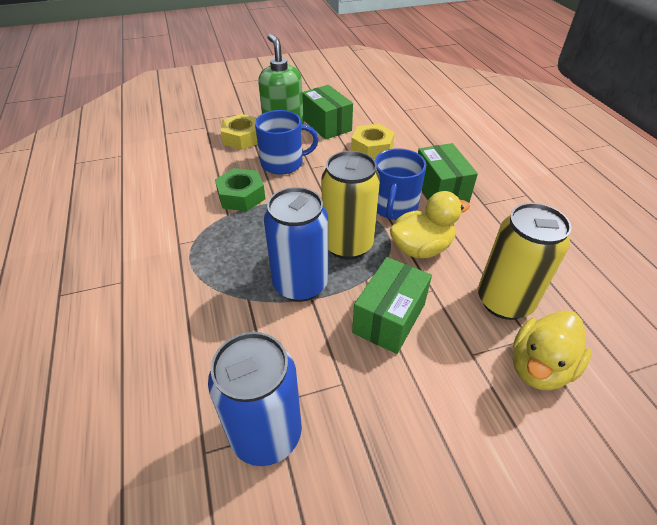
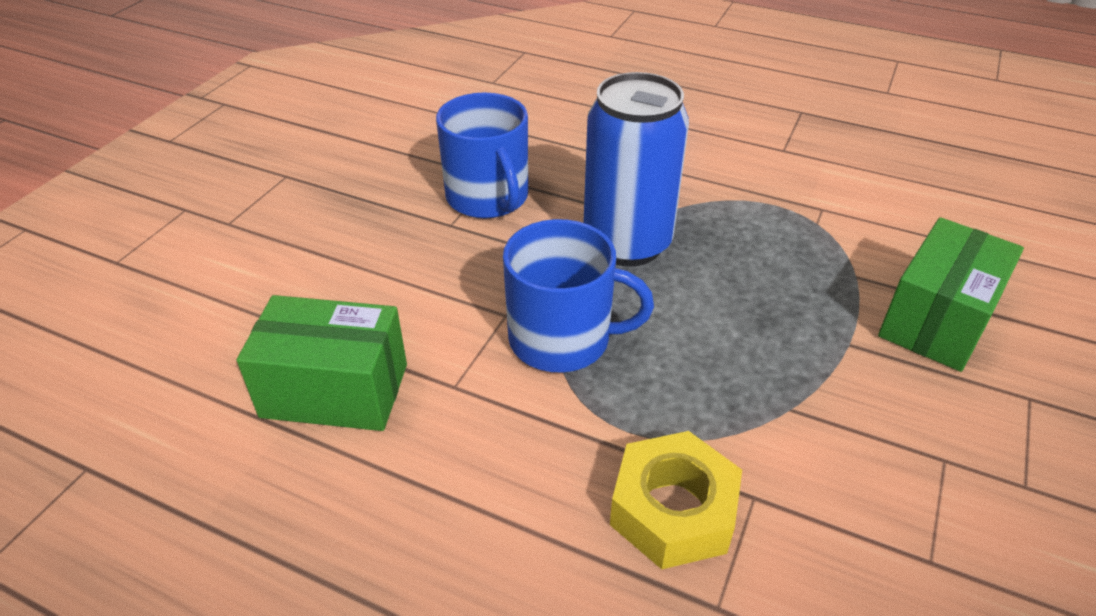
blue can: [208,332,302,466] [264,187,328,302] = 2 -> [583,72,689,267] = 1
green box: [302,85,353,140] [352,257,432,354] [418,143,478,203] = 3 -> [236,295,407,431] [878,217,1024,372] = 2
green nut: [215,168,265,211] = 1 -> none = 0
green soap dispenser: [258,34,304,131] = 1 -> none = 0
yellow can: [321,151,380,259] [478,203,572,320] = 2 -> none = 0
yellow duck: [390,191,470,258] [513,310,592,391] = 2 -> none = 0
yellow nut: [221,114,258,150] [351,124,395,159] = 2 -> [610,431,742,569] = 1

